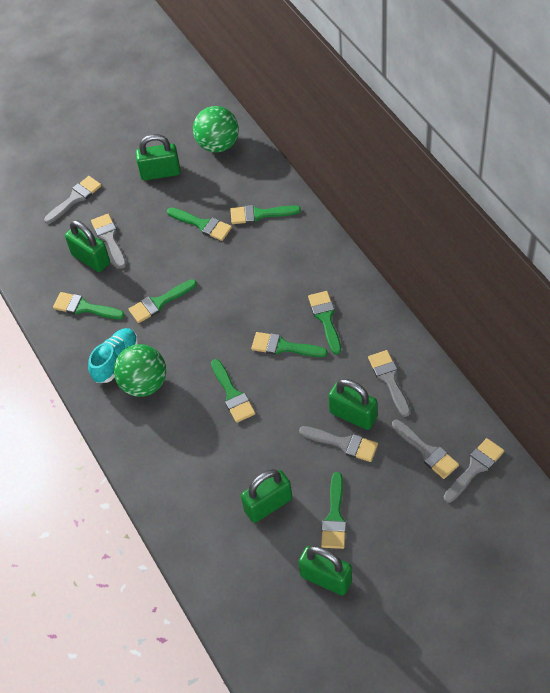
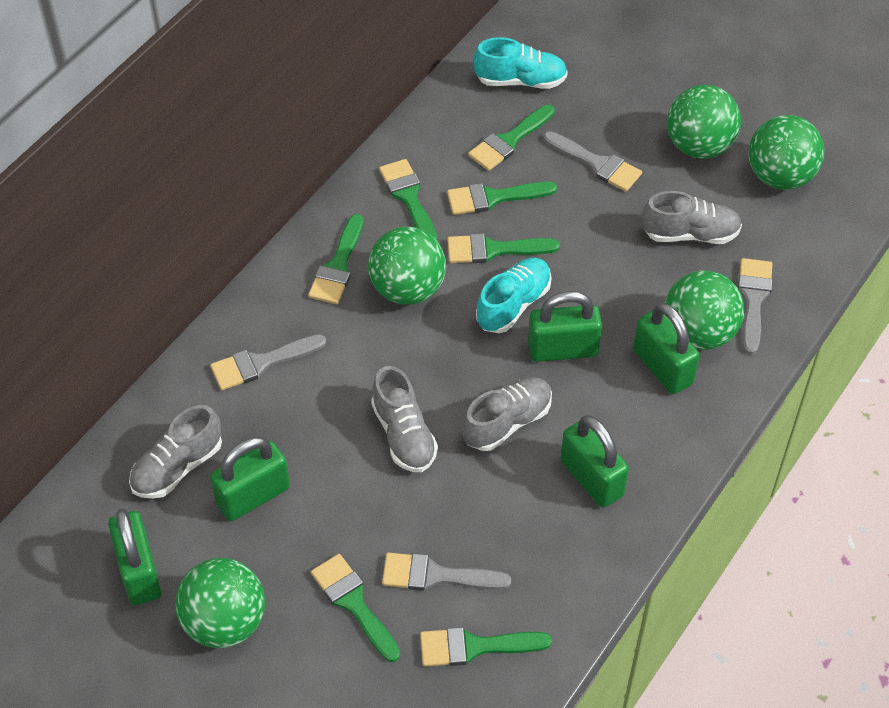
green ball: [114,344,166,397] [193,106,239,153] = 2 -> [175,558,265,648] [368,227,446,305] [665,270,745,350] [667,85,741,159] [749,115,824,190] = 5
green brush: [53,292,125,319] [129,279,197,323] [167,207,232,241] [211,359,256,423] [230,205,301,224] [251,332,328,357] [308,291,341,355] [321,472,346,549] = 8 -> [308,214,364,304] [311,554,400,662] [379,159,437,240] [420,627,552,667] [447,182,557,215] [447,233,560,263] [468,105,555,171] = 7
grey brush: [44,176,102,224] [91,214,127,269] [299,426,378,462] [368,350,410,417] [392,419,459,479] [443,438,504,503] = 6 -> [210,334,326,390] [382,553,511,591] [543,131,642,192] [738,258,772,355] = 4
grey shoe: none = 0 -> [129,405,222,499] [371,366,438,472] [462,377,552,451] [642,191,742,244] = 4
turquoise shoe: [88,328,138,383] = 1 -> [473,37,568,89] [476,258,552,333] = 2

